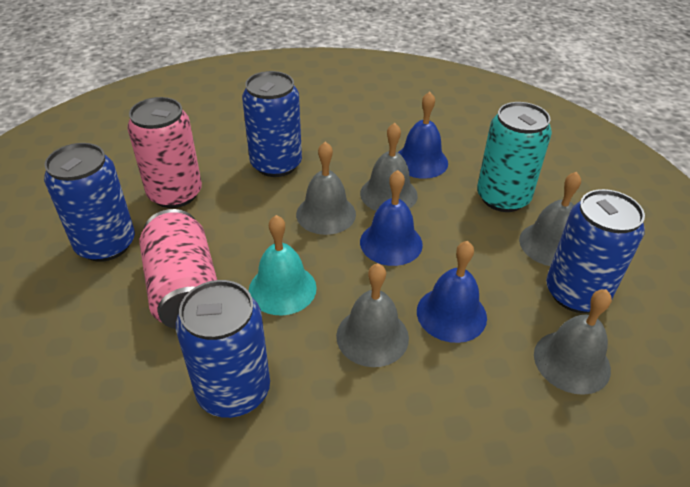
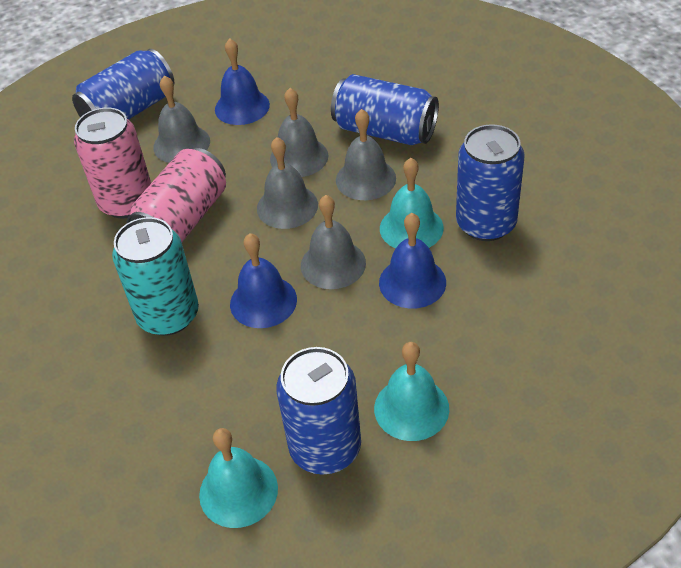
turquoise bell: [249,215,317,315] = 1 -> [199,428,278,528] [374,342,449,441] [380,158,444,249] = 3

